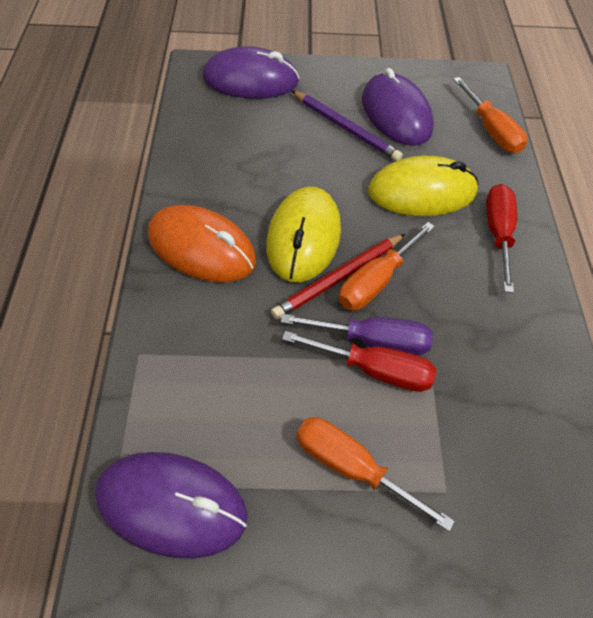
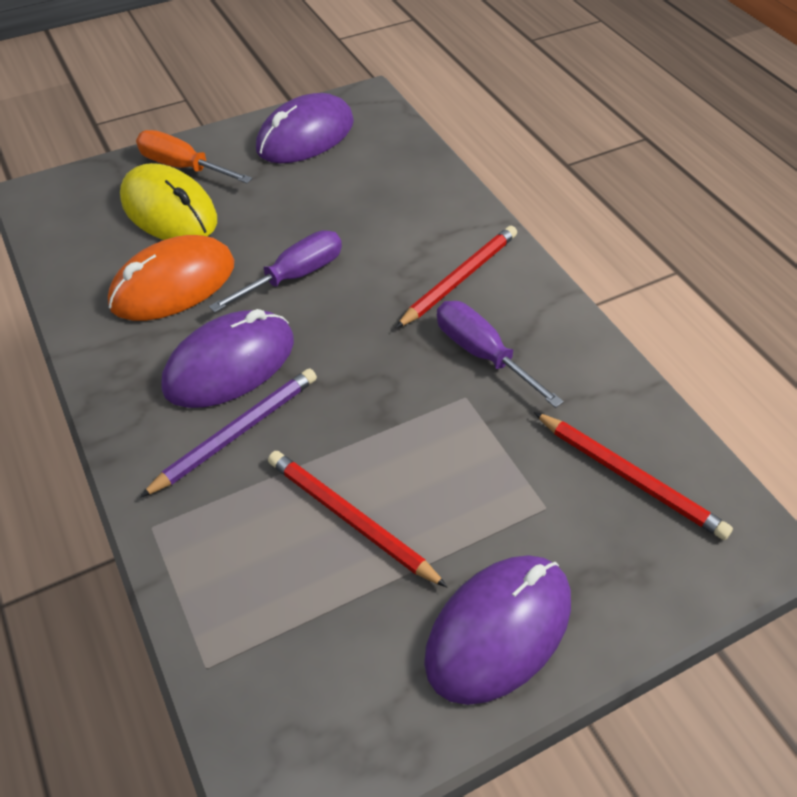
orange screwdriver: [297,417,455,531] [339,222,435,310] [453,77,527,153] = 3 -> [136,130,253,184] = 1
purple screwdriver: [281,314,433,355] = 1 -> [209,230,342,312] [437,301,564,408] = 2
red pencil: [271,234,405,320] = 1 -> [268,451,447,587] [396,226,517,328] [534,412,733,540] = 3
red screwdriver: [282,331,436,392] [486,184,517,293] = 2 -> none = 0
yellow mouse: [266,187,341,282] [368,156,478,216] = 2 -> [120,163,217,240] = 1

